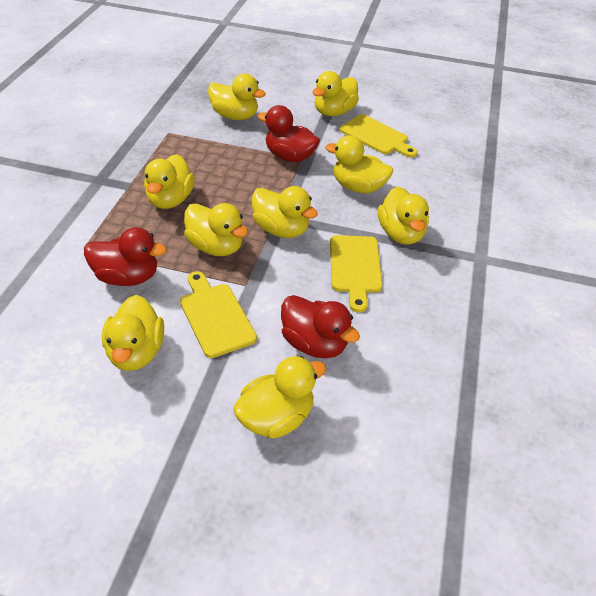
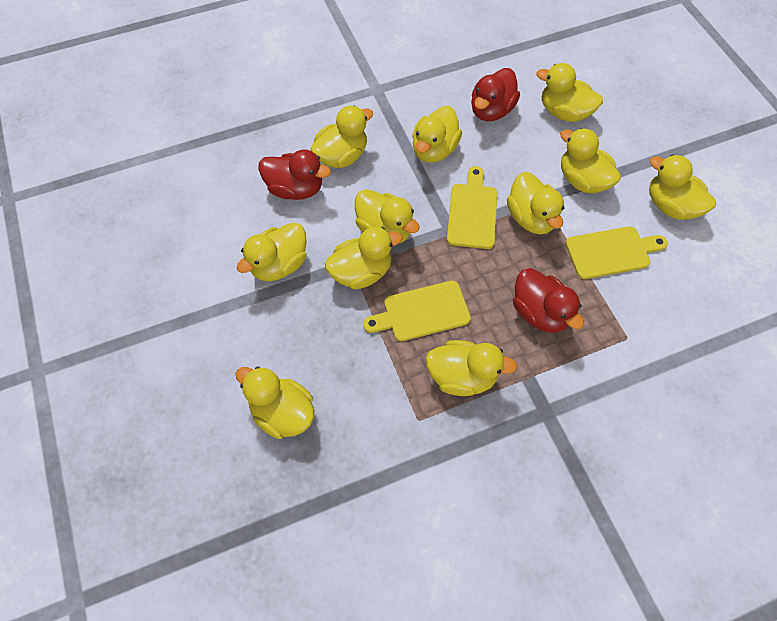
yellow duck: [102,295,164,371] [144,154,195,209] [184,203,248,256] [208,74,266,120] [233,356,327,439] [252,186,318,238] [312,71,359,116] [325,135,393,193] [378,186,429,245] = 9 -> [236,366,314,439] [237,222,307,281] [310,105,373,168] [325,227,402,289] [355,189,420,243] [412,106,462,163] [426,340,517,396] [507,172,564,235] [536,63,603,122] [560,128,621,193] [649,155,716,220] = 11

